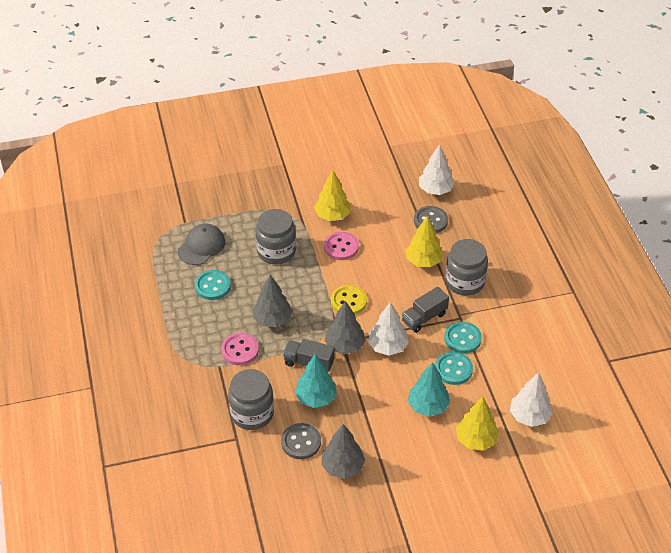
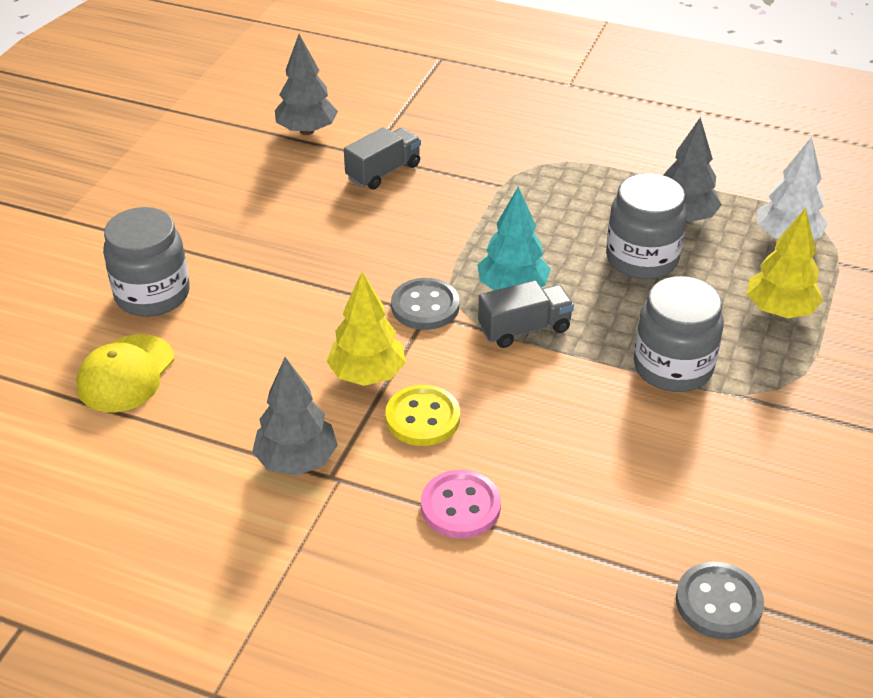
grey cap: [178,223,225,265] = 1 -> none = 0
pink button: [221,333,259,365] [324,232,359,260] = 2 -> [421,470,501,539] = 1
turquoise button: [195,270,231,300] [435,352,473,385] [444,321,482,354] = 3 -> none = 0
turquoise tree: [295,354,337,408] [408,362,450,417] = 2 -> [477,186,551,291] = 1
white tree: [368,302,409,356] [419,144,455,195] [510,372,553,427] = 3 -> [757,137,828,239] = 1
yellow cap: none = 0 -> [76,334,174,412] = 1
yellow tree: [314,170,351,221] [405,215,444,267] [456,396,499,451] = 3 -> [326,272,406,386] [747,208,823,318] = 2

